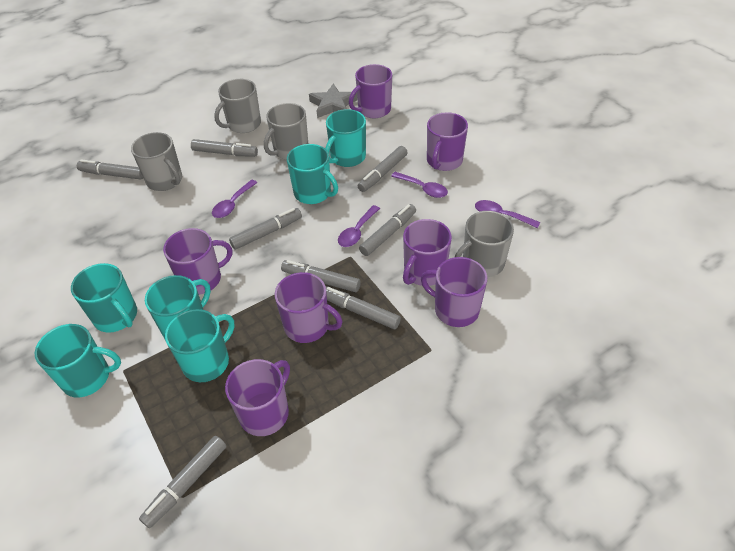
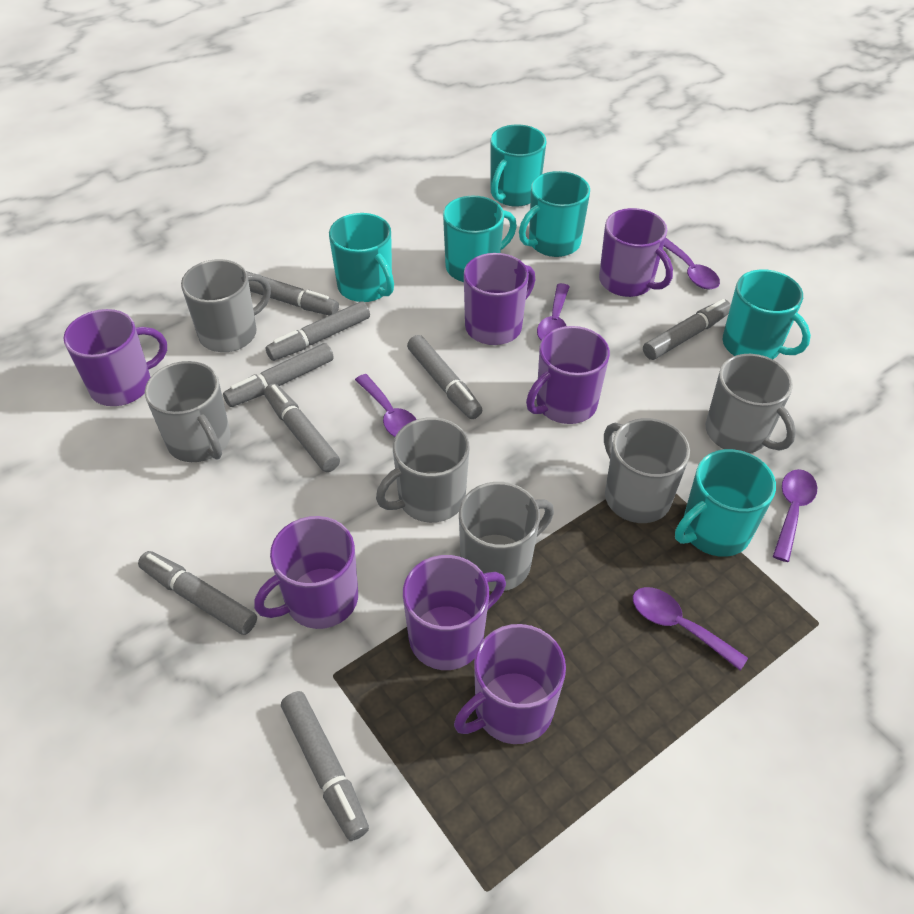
grey mug: [131,132,182,191] [214,79,261,133] [264,103,308,160] [455,211,514,277] = 4 -> [145,361,230,462] [181,259,271,352] [376,417,469,523] [459,482,554,592] [604,418,690,523] [706,354,796,453] = 6
grey star: [309,83,357,118] = 1 -> none = 0
purple spoon: [212,180,258,218] [338,205,380,247] [391,172,448,198] [475,200,540,228] = 4 -> [355,374,417,437] [537,283,570,341] [633,587,748,670] [664,238,720,289] [773,469,817,562] = 5

